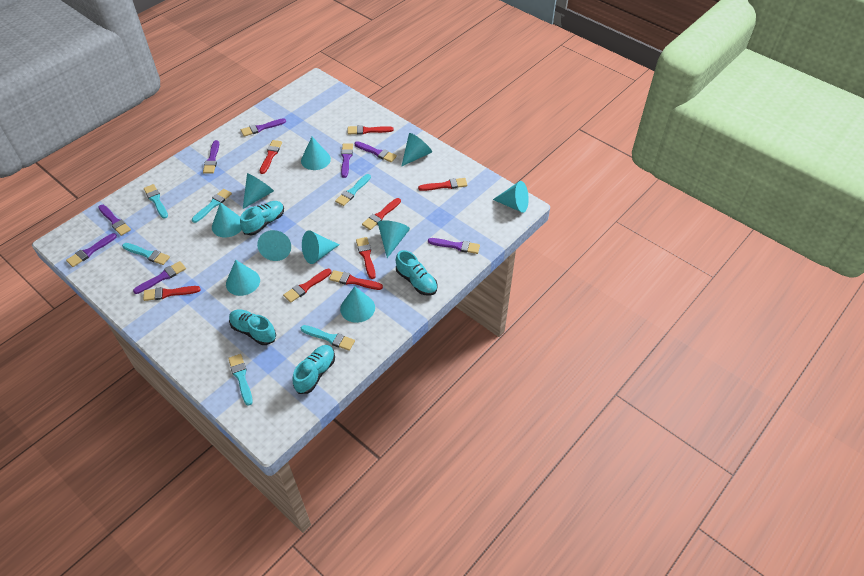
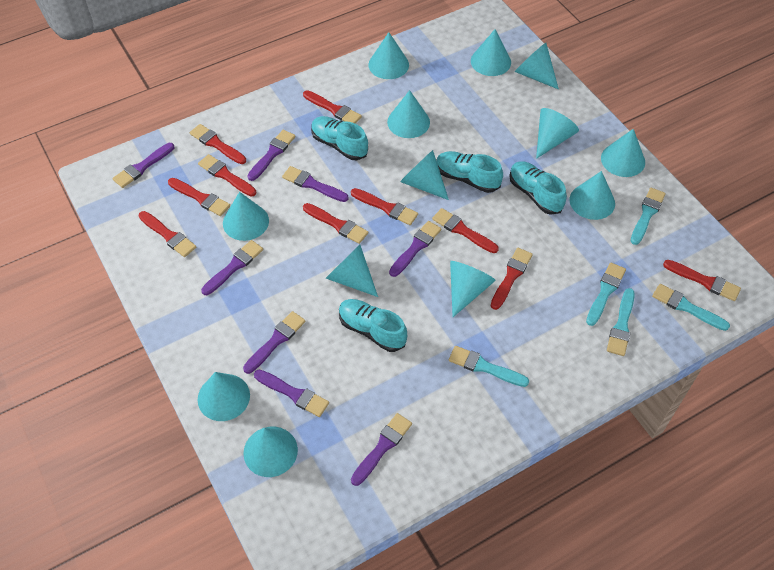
red brush: [143,286,200,301] [260,140,282,174] [283,269,332,303] [329,270,383,290] [348,125,394,135] [356,237,376,279] [362,198,401,230] [418,178,467,191] = 8 -> [138,211,196,257] [168,178,230,216] [190,124,246,164] [198,154,256,197] [303,90,362,124] [303,203,368,244] [351,188,418,225] [432,208,499,253] [491,248,533,310] [663,260,741,301] = 10
turquoise brush: [122,243,170,265] [144,184,168,219] [192,189,232,223] [228,354,253,406] [301,325,355,351] [335,174,371,206] = 6 -> [449,346,529,387] [586,263,626,326] [607,288,635,356] [631,188,666,245] [652,284,730,331] = 5
turquoise cone: [212,202,242,237] [226,260,260,296] [243,173,274,209] [257,230,291,261] [301,137,331,170] [302,231,339,264] [340,286,375,323] [378,220,410,258] [401,133,432,167] [493,181,529,213] = 10 -> [198,372,250,421] [223,192,269,241] [243,427,298,477] [326,245,378,297] [369,32,409,79] [387,90,430,138] [400,150,449,200] [450,261,496,317] [471,29,511,76] [515,43,559,89] [536,108,579,159] [569,171,615,220] [601,129,645,177] = 13

